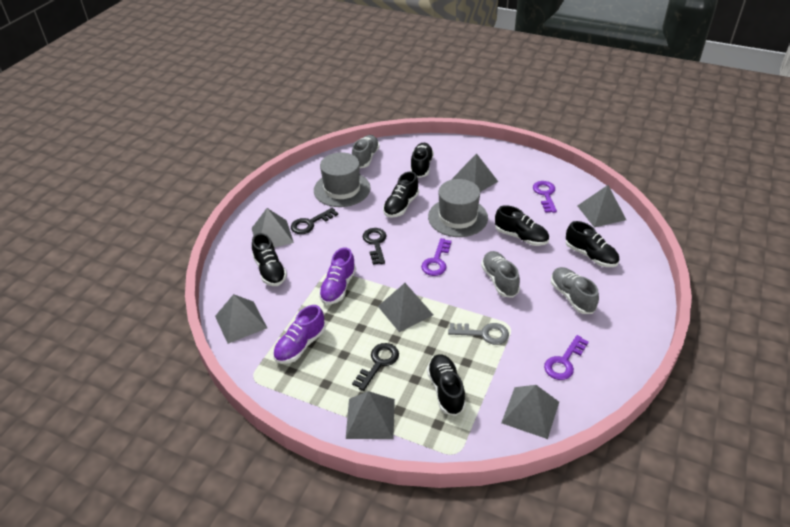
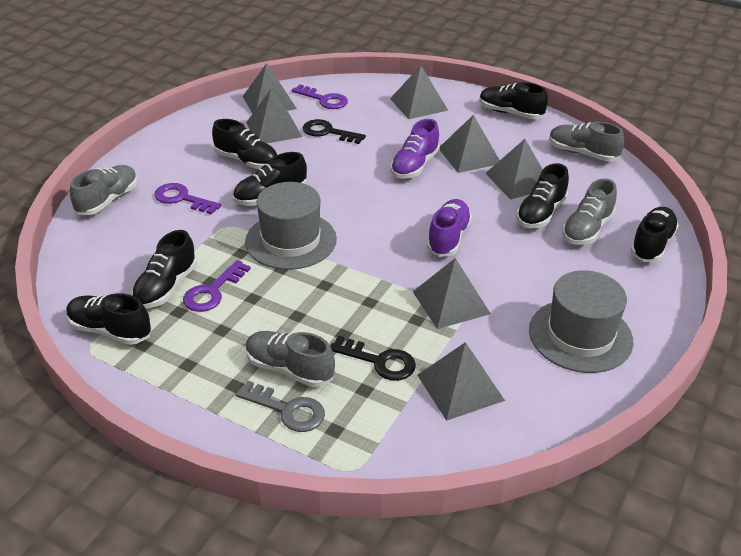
black key: [291,208,338,234] [352,343,399,391] [362,228,387,265] = 3 -> [303,119,366,144] [330,336,416,381] = 2
black shoe: [252,233,287,286] [383,171,419,218] [410,143,434,178] [427,354,466,416] [495,205,549,246] [566,221,619,267] = 6 -> [67,293,151,345] [131,230,197,308] [212,119,278,169] [233,152,307,206] [479,82,548,119] [516,163,569,228] [630,207,679,262] = 7
grey shoe: [352,135,380,168] [481,251,520,298] [551,267,599,314] = 3 -> [70,165,137,215] [246,331,335,387] [549,122,624,161] [562,179,617,245] = 4

